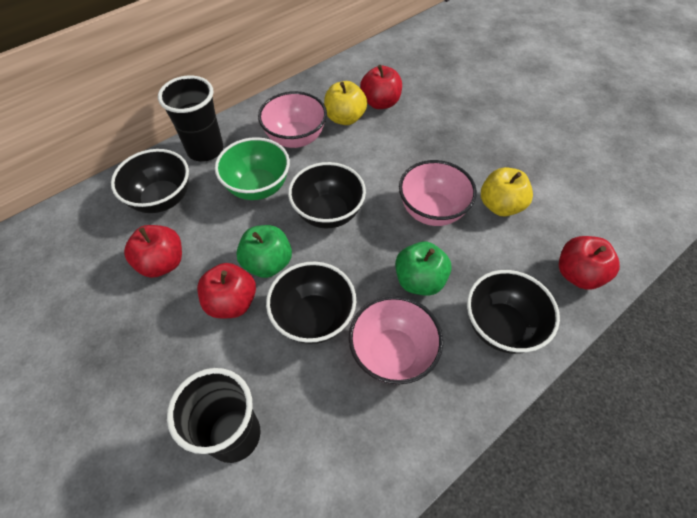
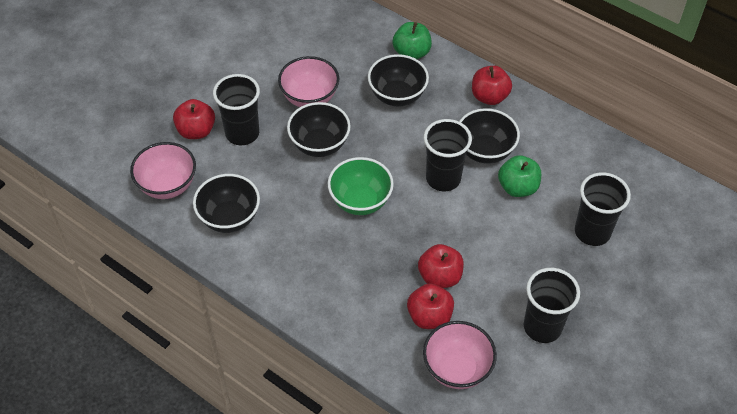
black cup: [158,75,224,162] [167,368,261,463] = 2 -> [213,74,260,145] [424,119,472,191] [524,268,580,343] [575,172,631,246] = 4
yellow apple: [324,81,367,125] [481,167,533,216] = 2 -> none = 0

